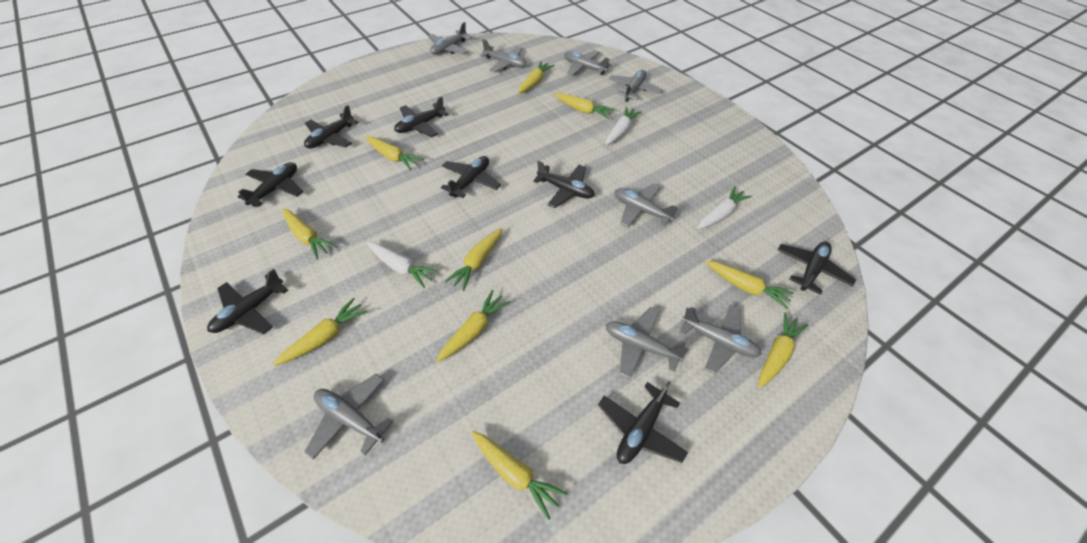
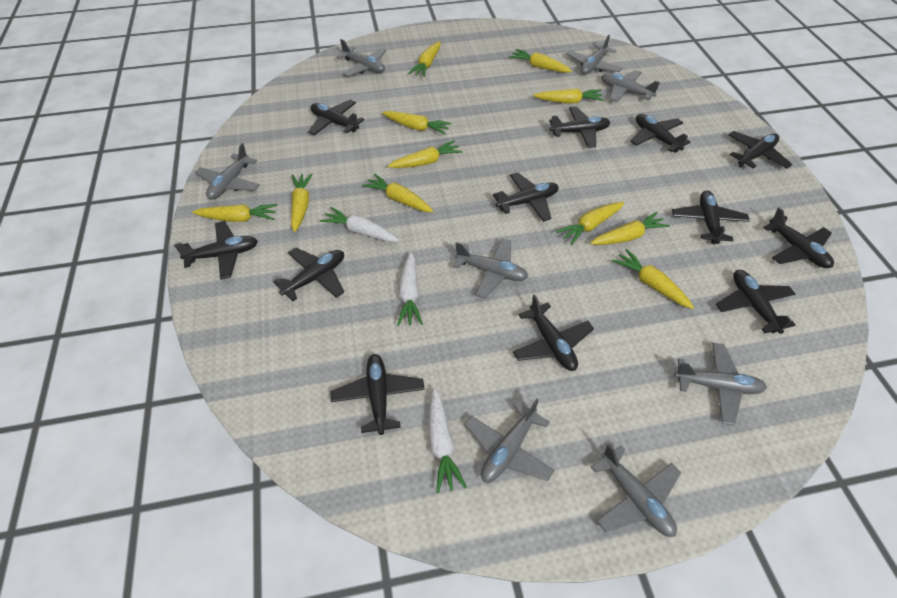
black plane: [207,269,288,334] [238,162,304,207] [304,105,359,148] [394,97,449,137] [441,156,501,198] [533,161,595,208] [598,381,688,464] [777,242,856,295] = 8 -> [174,221,258,280] [274,248,344,301] [308,100,364,135] [331,354,425,435] [493,172,559,222] [513,295,594,371] [549,106,610,148] [630,114,690,153] [672,190,750,244] [716,270,795,334] [728,131,792,169] [763,208,834,268] = 12
yellow carrot: [273,298,368,366] [283,209,337,259] [365,136,423,170] [436,290,510,362] [445,228,502,291] [471,431,567,520] [518,61,554,93] [554,93,615,119] [706,261,794,309] [759,312,808,388] = 10 -> [192,204,277,222] [291,173,313,232] [362,174,433,212] [382,111,452,135] [388,141,462,168] [408,41,441,77] [509,49,572,73] [533,88,604,103] [556,202,624,245] [590,212,670,245] [612,249,694,309] = 11

